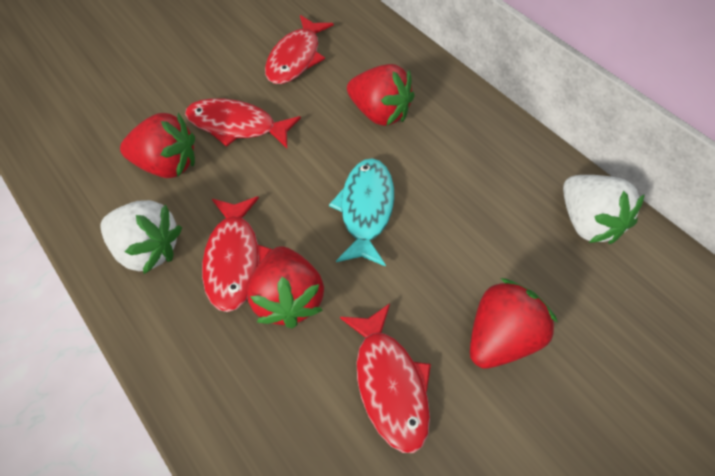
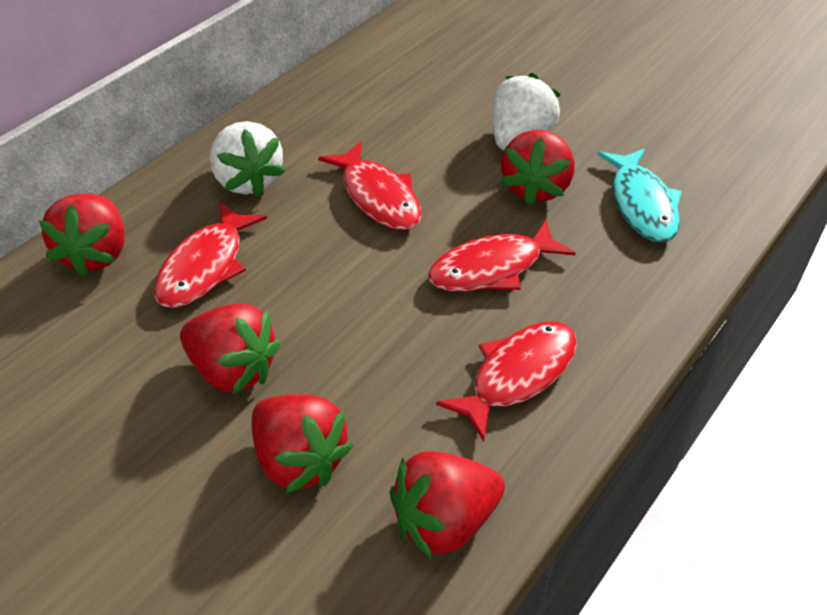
red strawberry: [120,113,195,178] [247,246,324,329] [347,64,414,126] [470,278,558,369] = 4 -> [39,193,125,277] [180,303,280,394] [252,394,353,493] [389,451,505,559] [500,130,575,206] = 5

